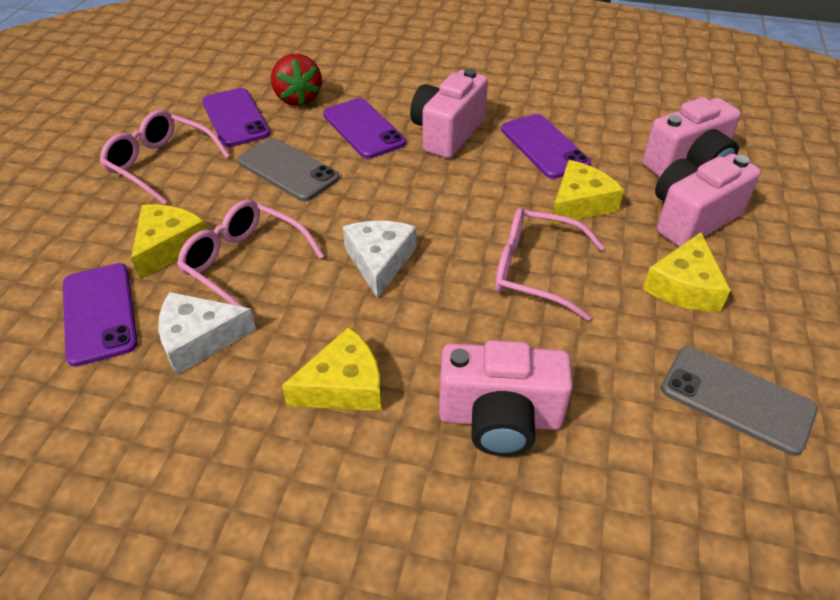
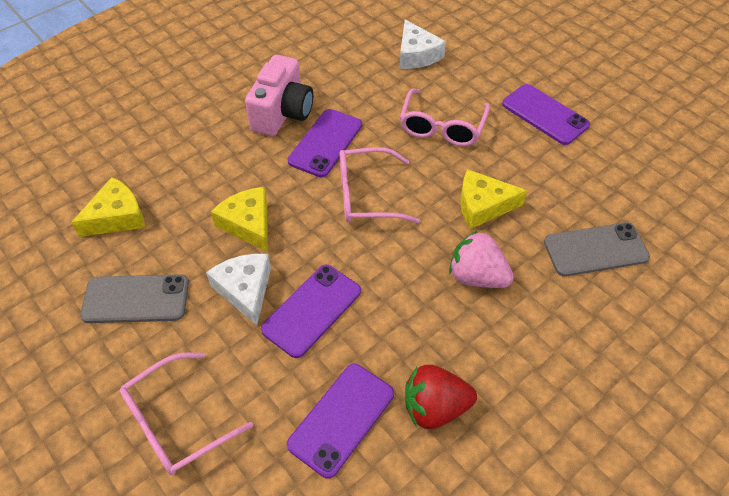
pink camera: [410,68,488,159] [439,340,573,456] [642,97,741,178] [655,154,761,247] = 4 -> [245,55,313,136] = 1
pink strawberry: none = 0 -> [449,230,514,288] = 1
yellow cheese: [131,204,207,280] [282,327,381,411] [551,160,624,225] [643,232,731,312] = 4 -> [71,177,145,237] [211,187,268,252] [460,169,527,229] = 3

